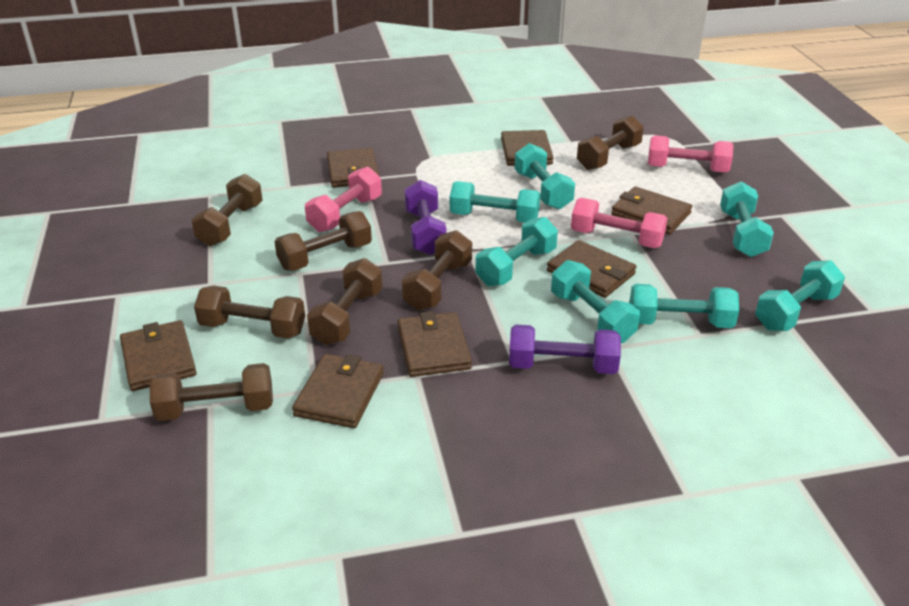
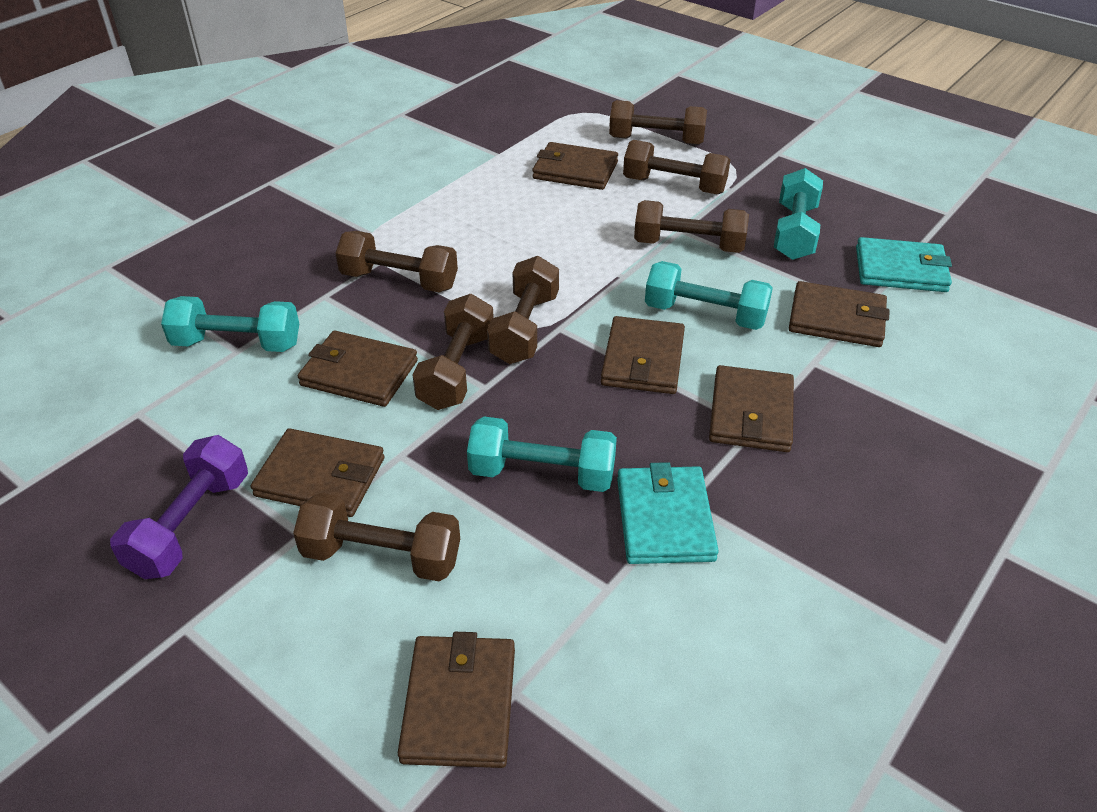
pink dumbbell: [305,167,382,232] [571,198,668,248] [648,135,733,173] = 3 -> none = 0
purple dumbbell: [405,180,447,255] [509,325,621,374] = 2 -> [110,435,248,579] = 1
turquoise dumbbell: [450,181,540,223] [476,217,558,286] [514,143,575,209] [551,260,640,343] [630,284,739,328] [720,181,774,257] [755,261,845,331] = 7 -> [161,296,299,352] [467,417,617,492] [645,261,773,330] [774,168,823,260] = 4
turquoise wallet: none = 0 -> [617,462,719,564] [856,237,952,292] = 2

